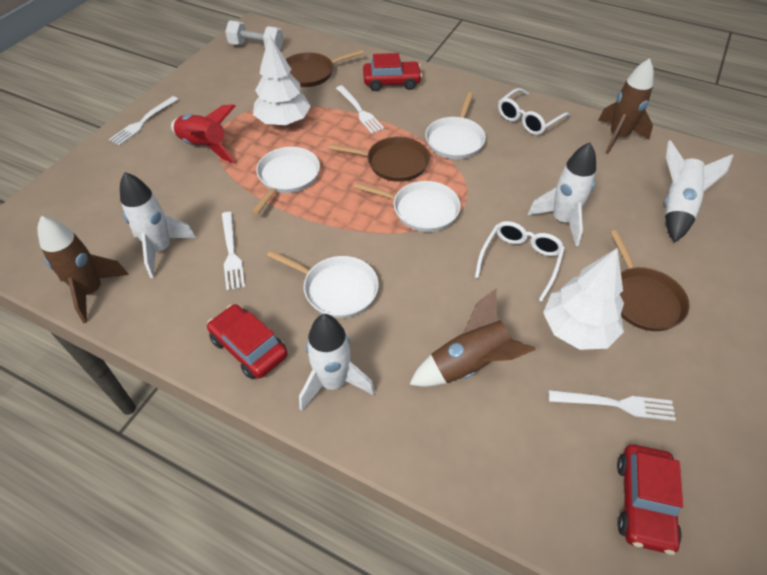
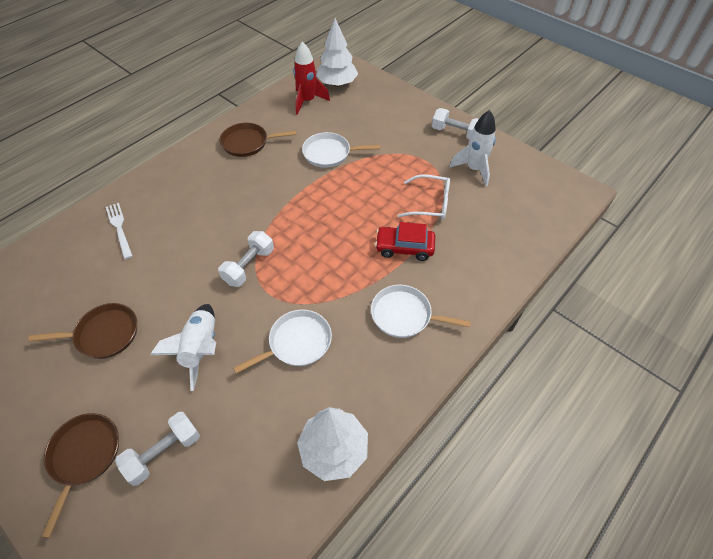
brown rocket: [37,216,129,323] [409,289,536,387] [598,58,654,154] = 3 -> none = 0
red car: [207,304,288,379] [363,53,422,91] [617,444,683,555] = 3 -> [375,222,435,261] = 1
white dumbbell: [225,20,283,50] = 1 -> [115,412,200,486] [218,231,274,287] [432,108,479,139] = 3
white fork: [109,96,178,146] [222,212,245,290] [336,85,384,134] [548,390,676,421] = 4 -> [106,203,133,259] = 1
white glasses: [475,221,565,302] [498,88,571,135] = 2 -> [398,174,450,220] = 1
white pan: [251,147,320,215] [267,250,379,318] [354,181,461,232] [425,92,486,159] = 4 -> [233,310,332,374] [302,132,380,168] [371,285,471,338] = 3
white rocket: [120,172,196,278] [299,314,375,411] [528,142,596,246] [665,140,734,243] = 4 -> [150,304,216,391] [449,110,496,186] = 2

